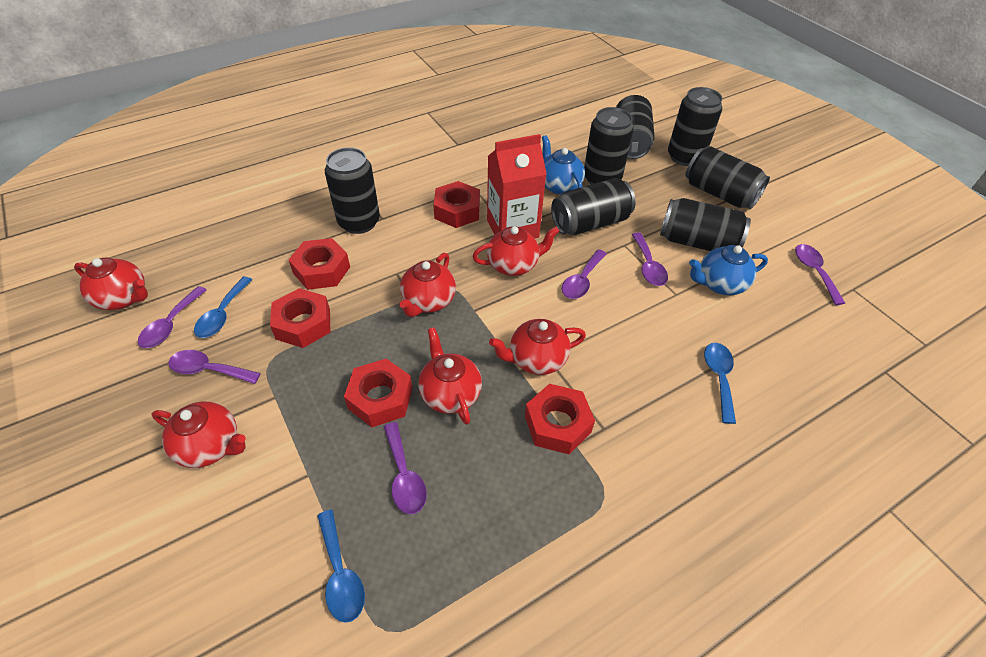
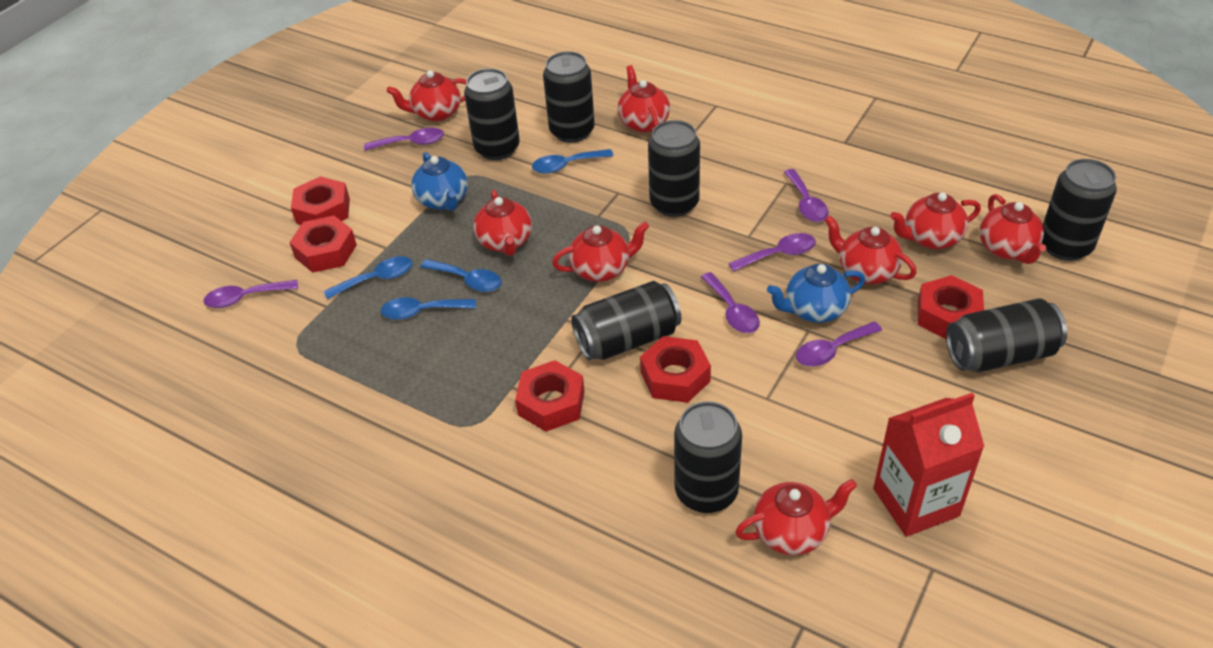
blue spoon: [194,277,253,338] [317,510,365,623] [704,343,736,424] = 3 -> [324,256,413,299] [381,297,476,320] [421,259,502,292] [532,149,613,174] = 4
red teapot: [74,258,148,310] [152,402,245,468] [399,253,456,317] [418,327,482,424] [472,226,559,276] [489,319,586,375] = 6 -> [387,70,467,122] [473,190,532,256] [552,222,649,282] [618,65,670,133] [735,479,857,555] [825,216,917,284] [890,192,981,249] [979,194,1046,264] = 8

